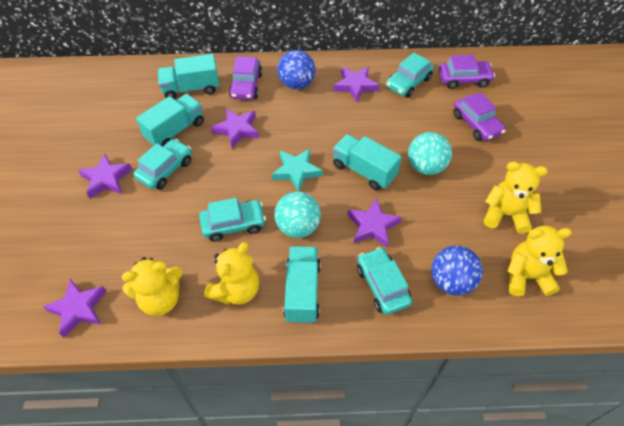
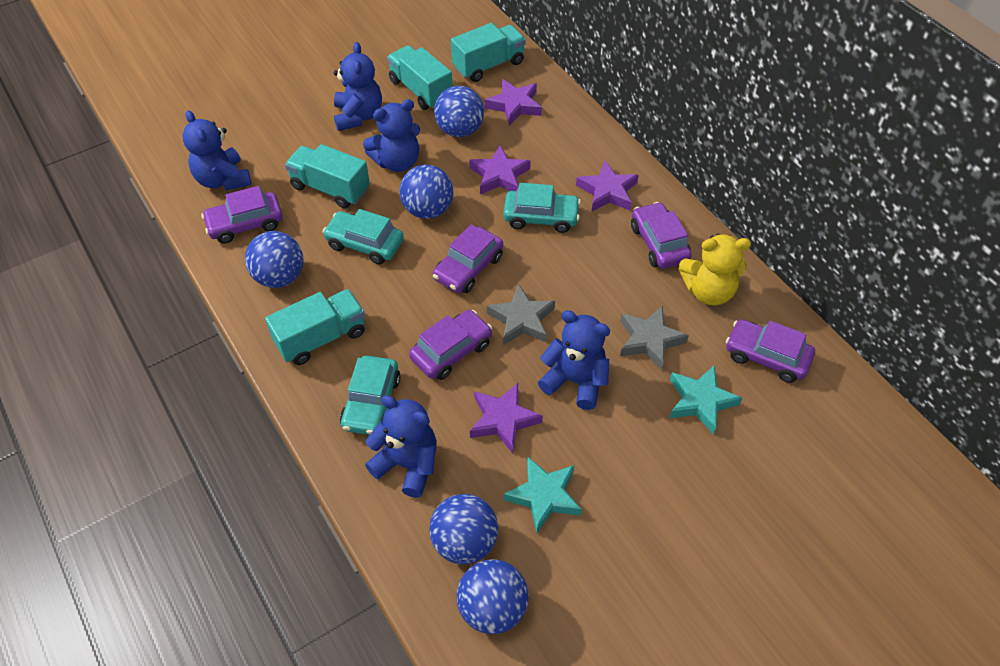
blue ball: [277,50,316,89] [431,246,483,296] = 2 -> [245,231,304,288] [399,165,453,219] [429,494,498,564] [434,86,484,137] [456,559,529,634] = 5
blue teddy bear: none = 0 -> [183,110,252,191] [334,42,382,131] [363,99,420,172] [365,395,437,498] [538,310,610,410] = 5
grey star: none = 0 -> [487,284,555,345] [620,306,689,370] = 2
purple car: [229,56,262,100] [439,55,495,89] [453,92,506,141] = 3 -> [202,186,283,244] [409,310,492,380] [433,224,503,293] [631,202,692,268] [726,319,815,383] = 5
purple star: [43,279,106,338] [78,153,132,199] [211,108,259,148] [334,67,379,102] [347,198,402,248] = 5 -> [469,145,531,194] [470,383,543,453] [485,79,542,126] [576,161,639,212] = 4
turquoise ball: [274,192,321,238] [408,132,452,175] = 2 -> none = 0
turquoise car: [133,139,192,190] [199,198,266,242] [357,247,412,315] [386,53,434,98] = 4 -> [323,209,404,265] [340,355,401,435] [503,183,581,233] = 3
turquoise star: [272,149,323,192] = 1 -> [504,456,582,534] [670,365,742,435] = 2
yellow teddy bear: [122,257,183,316] [204,242,259,305] [484,162,548,234] [508,226,572,296] = 4 -> [679,234,751,305] = 1

